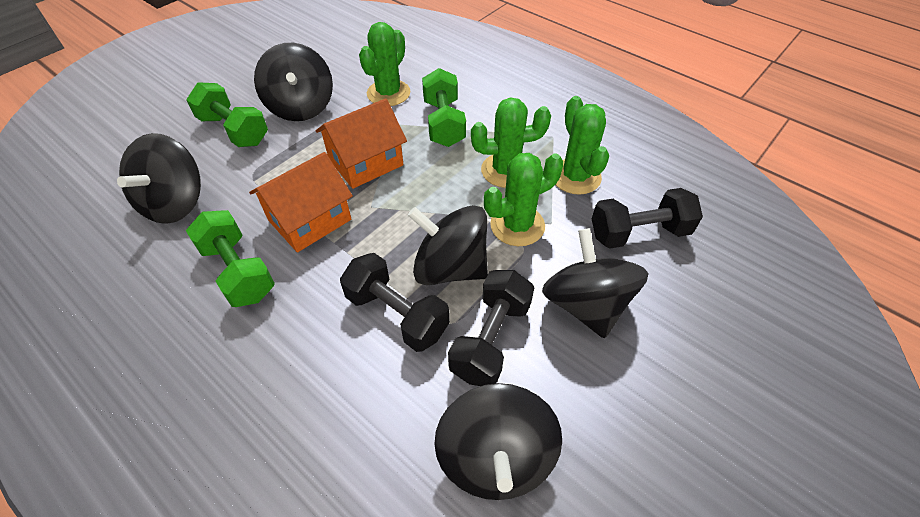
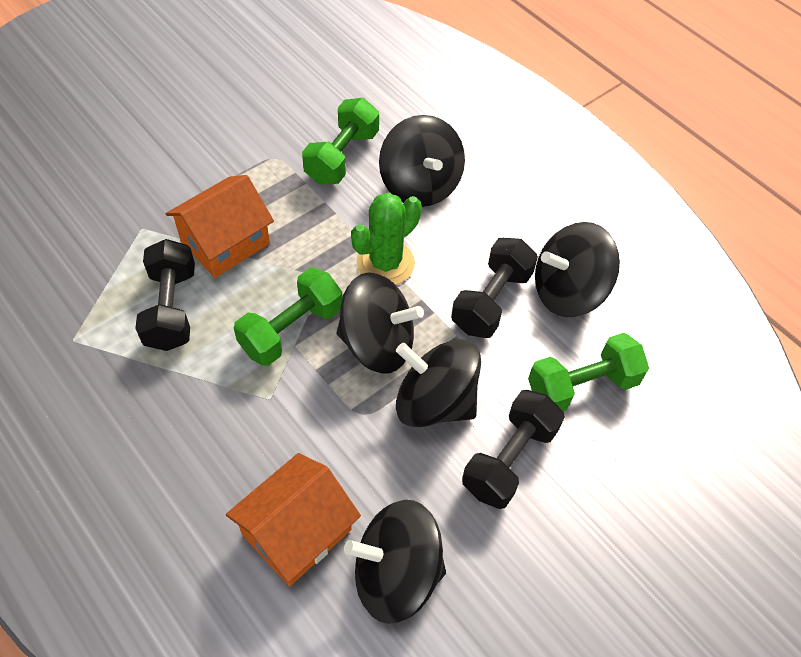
green cactus: [359,22,411,106] [471,97,551,188] [484,153,563,246] [556,96,609,195] = 4 -> [351,193,422,285] = 1

